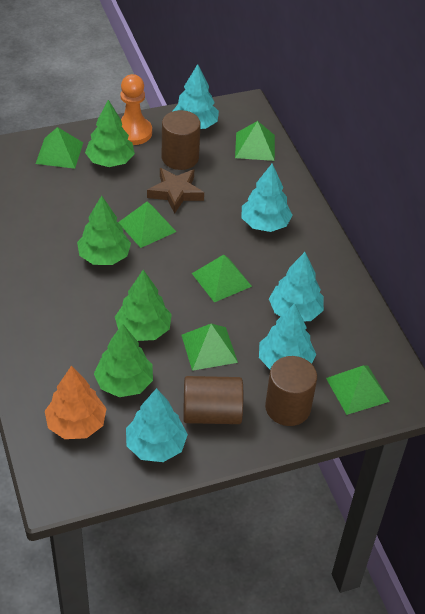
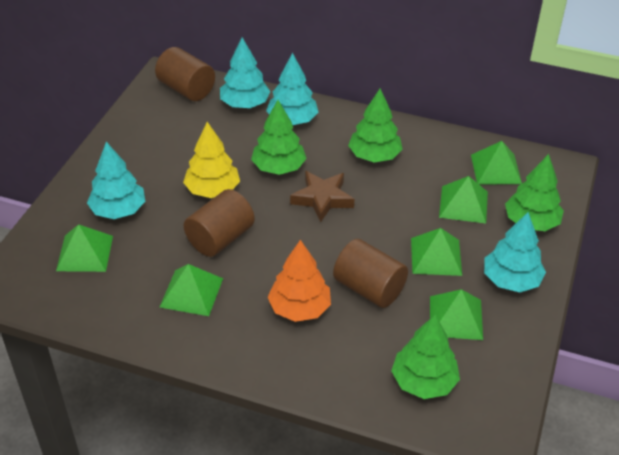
orange pawn: [120,74,152,145] = 1 -> none = 0
turquoise tree: [126,388,188,462] [172,64,219,129] [241,163,292,232] [259,303,316,369] [269,252,324,321] = 5 -> [87,142,145,219] [220,37,271,108] [266,53,318,125] [484,212,546,292] = 4
yellow tree: none = 0 -> [183,122,240,198] = 1

